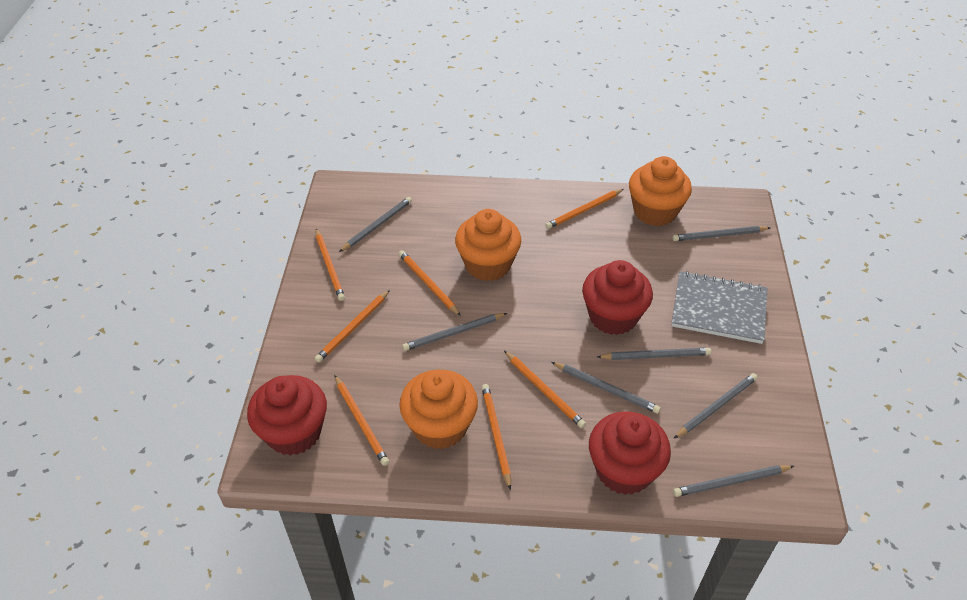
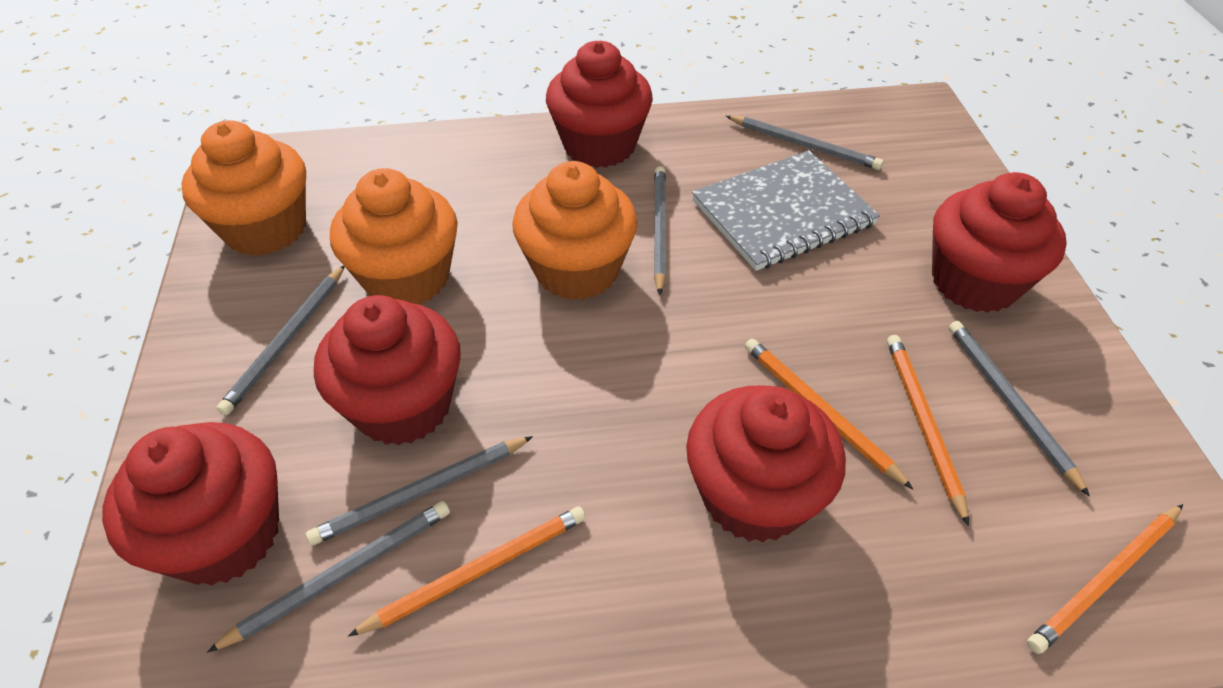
grey pencil: [339,197,412,252] [402,313,507,351] [551,362,661,414] [597,348,711,360] [672,226,770,241] [673,465,794,497] [674,373,758,438] = 7 -> [207,501,450,653] [217,265,345,415] [306,436,533,546] [654,166,666,295] [726,115,883,170] [949,321,1090,497] = 6
orange pencil: [315,290,390,363] [316,229,345,301] [334,375,389,466] [399,250,461,316] [482,384,511,490] [504,351,586,428] [545,189,624,229] = 7 -> [348,506,586,637] [745,339,913,489] [887,335,969,526] [1027,504,1183,654] = 4
red cupcake: [247,375,327,456] [582,260,653,335] [589,411,671,495] = 3 -> [102,422,279,586] [314,295,461,446] [546,41,653,168] [686,386,846,543] [932,172,1067,313] = 5

